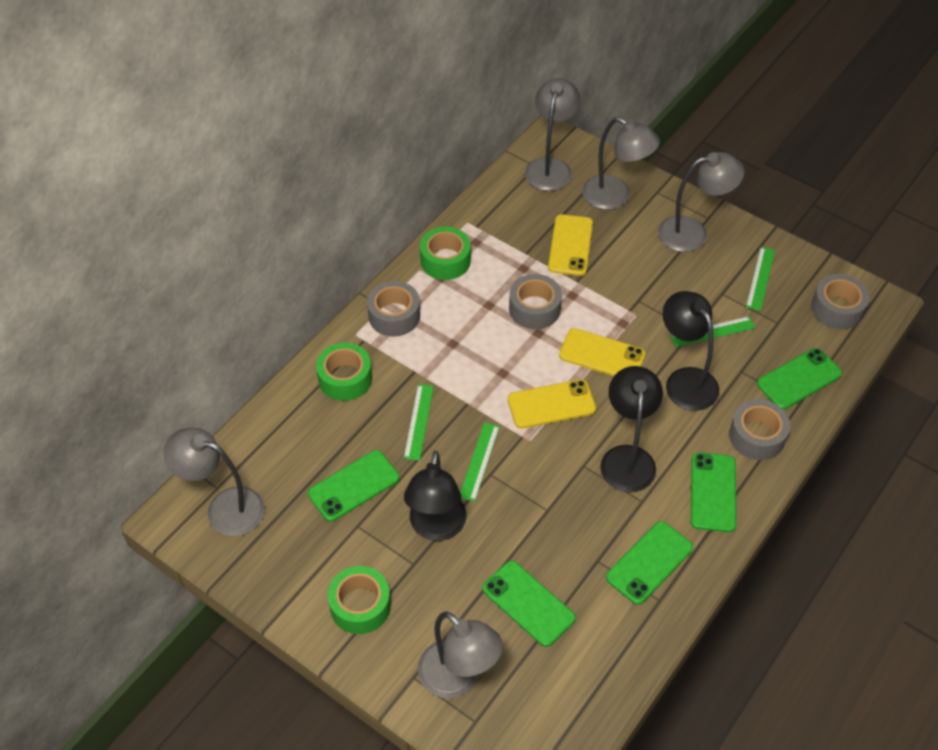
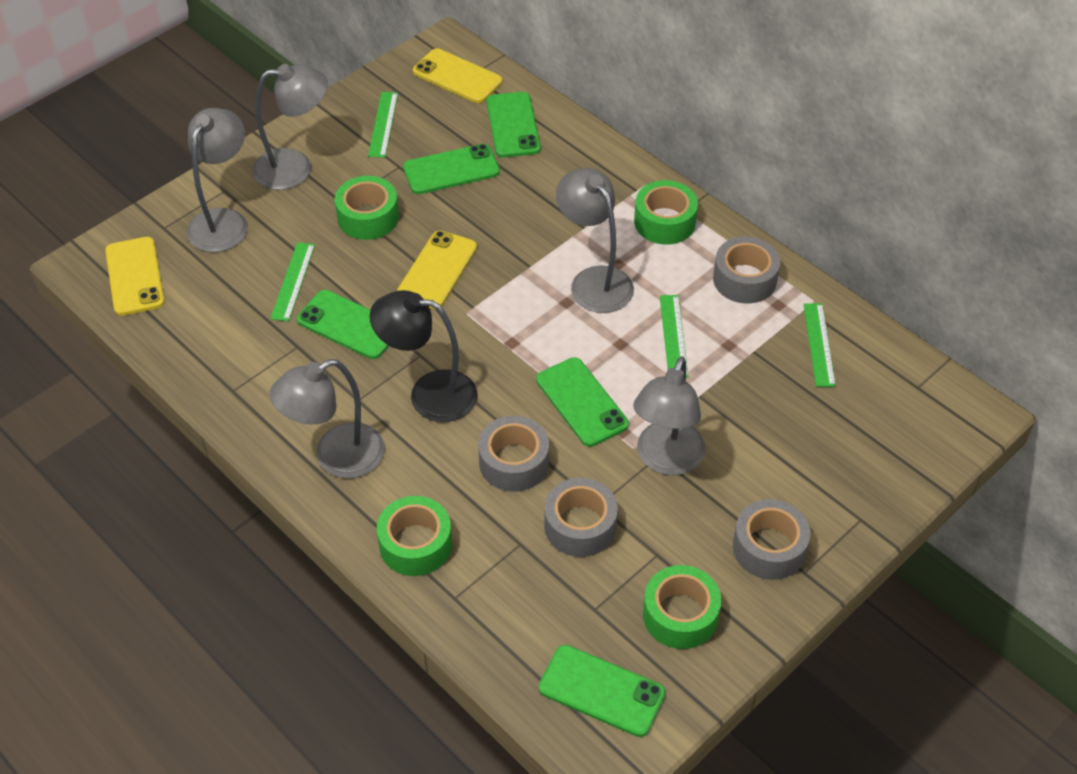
black lamp: [404,451,467,541] [600,366,663,493] [663,291,719,411] = 3 -> [370,290,478,422] = 1
green tape: [316,342,372,401] [328,566,391,634] [420,227,471,280] = 3 -> [335,176,399,240] [377,496,452,576] [634,180,698,244] [643,565,721,649] = 4

